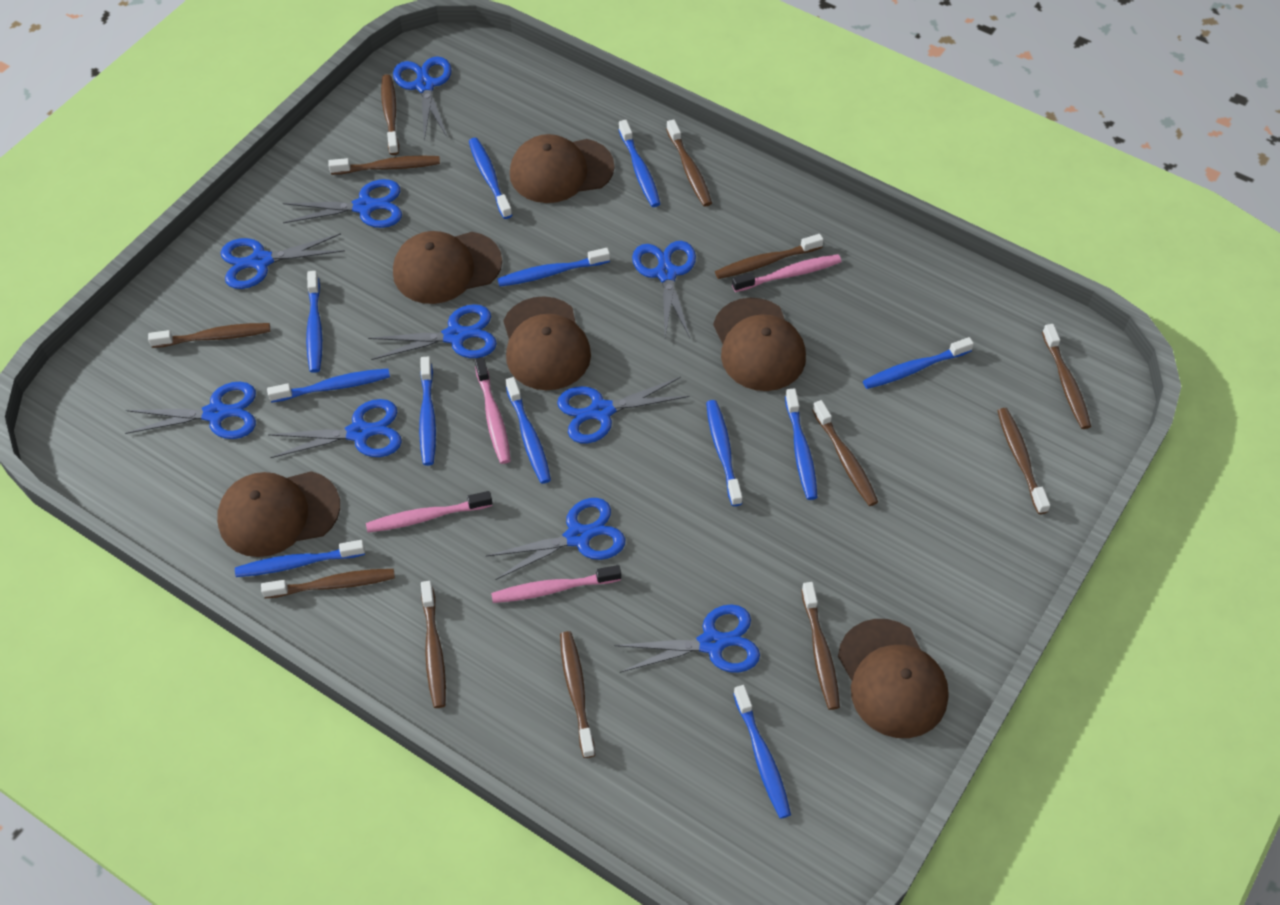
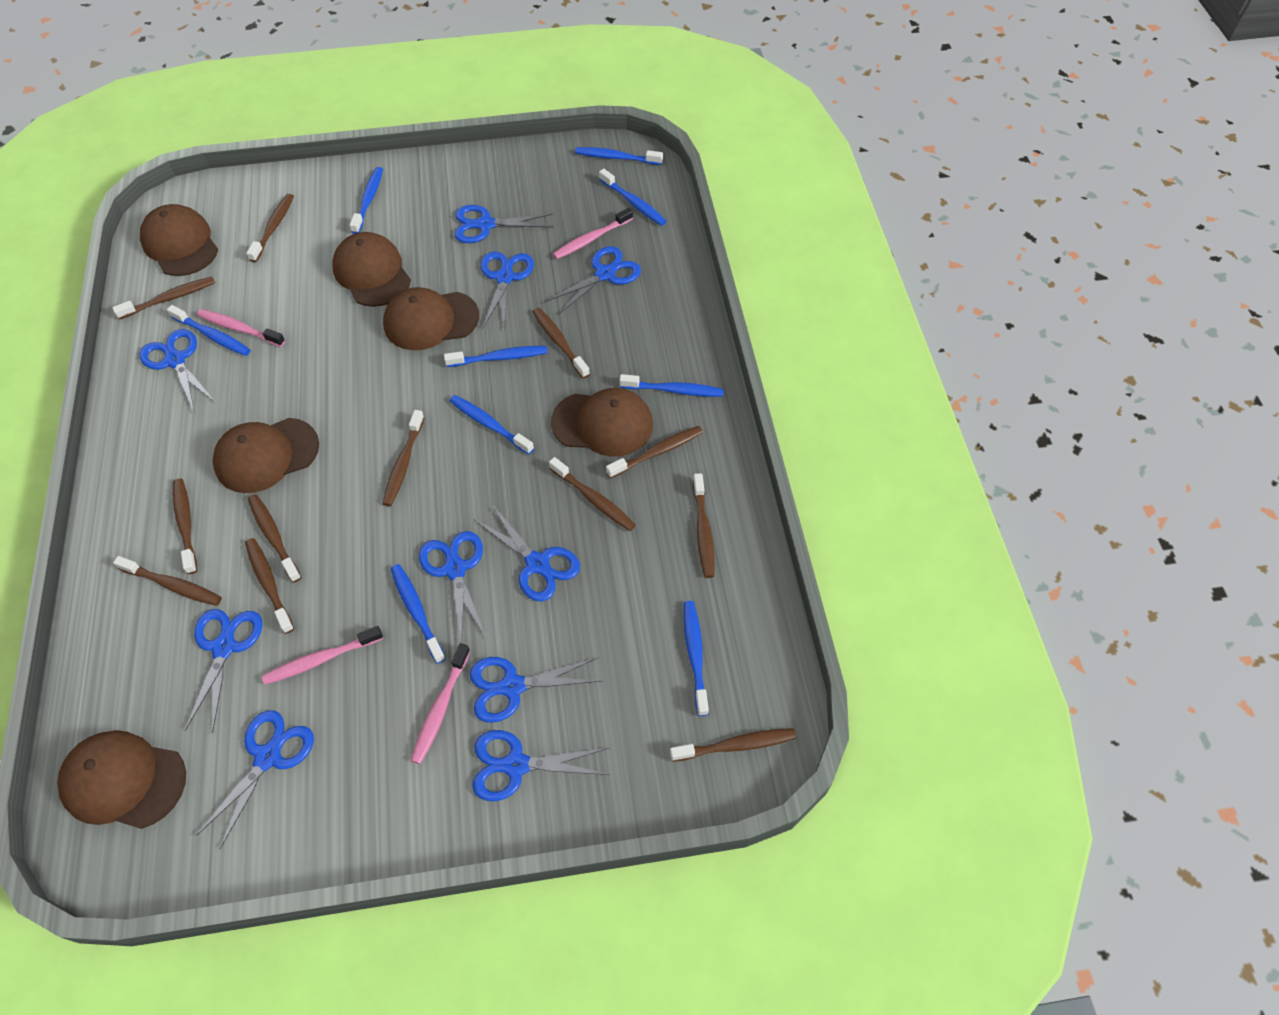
blue toothbrush: [235,540,365,577] [267,369,390,403] [306,271,322,373] [419,356,436,466] [469,138,512,219] [497,248,610,287] [505,377,551,484] [618,120,660,207] [706,400,742,506] [733,685,791,819] [785,388,817,500] [863,337,974,389] = 12 -> [167,305,251,356] [350,167,383,234] [391,564,446,664] [444,346,547,367] [450,395,534,455] [575,147,663,165] [599,169,667,226] [620,374,724,397] [684,601,709,716] = 9

